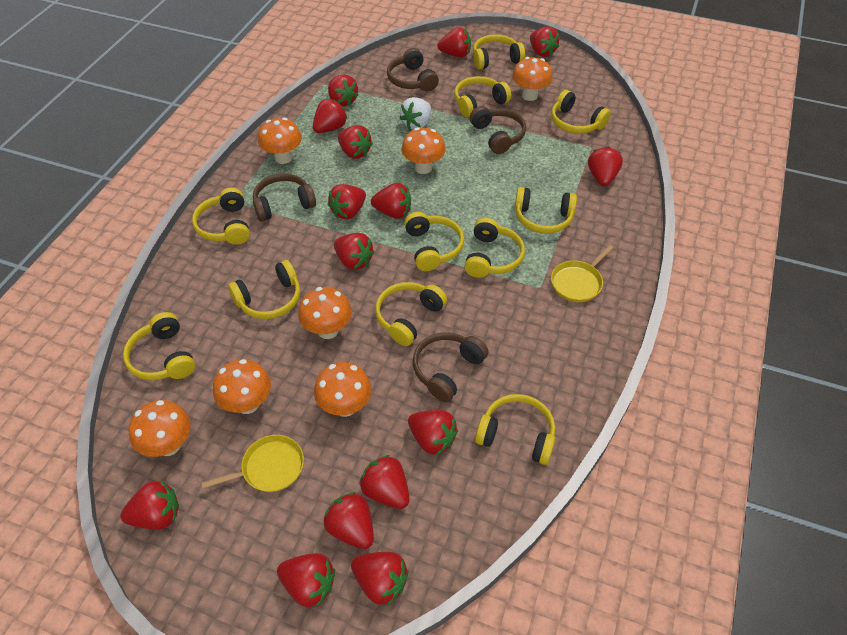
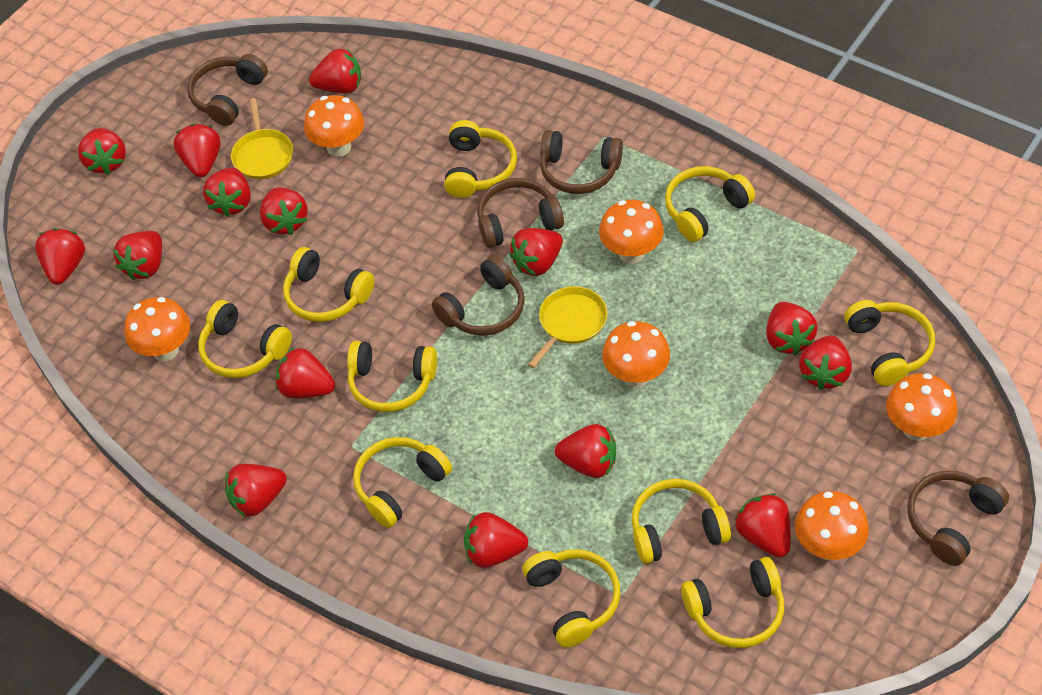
brown headphones: [253,173,316,222] [387,48,439,92] [413,332,488,402] [470,106,526,154] = 4 -> [187,54,268,126] [432,255,525,336] [477,178,564,248] [540,130,623,194] [907,471,1009,566] = 5
orange mushroom: [128,400,191,457] [213,359,271,414] [258,118,302,164] [298,287,352,339] [314,362,372,417] [402,127,446,174] [512,57,553,101] = 7 -> [124,297,190,361] [304,95,365,157] [599,200,664,264] [602,321,670,387] [795,491,869,560] [886,373,958,441] = 6
white strawberry: [400,97,431,129] = 1 -> none = 0
yellow headphones: [123,312,195,380] [192,188,250,245] [228,260,300,319] [375,282,447,346] [404,212,464,271] [454,76,511,117] [464,218,525,278] [473,34,525,70] [475,394,555,465] [515,187,577,234] [551,90,611,134] = 11 -> [198,300,292,378] [283,247,374,322] [347,341,437,412] [353,437,452,528] [444,120,517,198] [522,549,621,648] [631,479,731,564] [665,166,755,242] [681,557,784,648] [844,300,935,386] = 10

